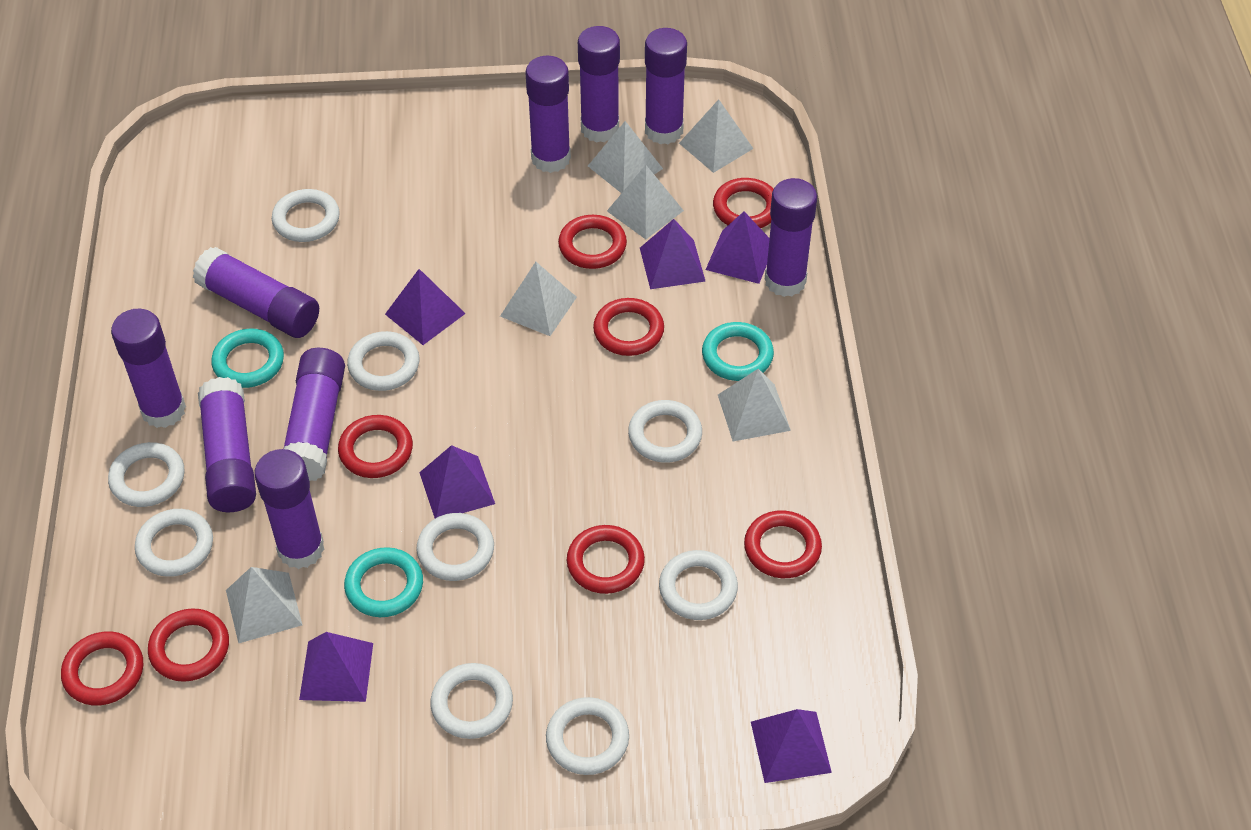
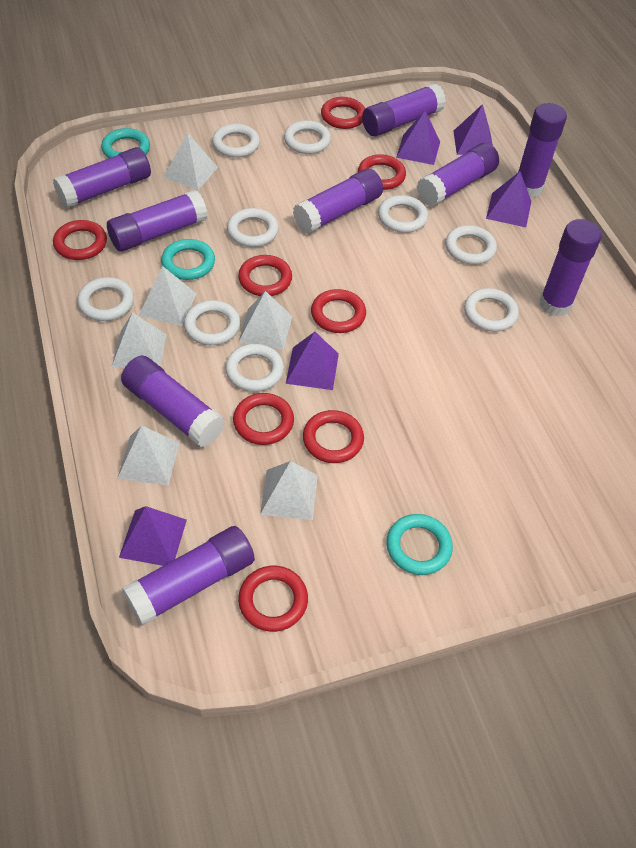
purple pyramid: [299,632,373,702] [385,269,466,345] [419,445,495,518] [640,219,705,289] [706,212,770,284] [751,709,832,783] = 6 -> [119,506,187,566] [286,332,339,390] [396,111,440,165] [453,104,493,155] [486,172,531,227] = 5

